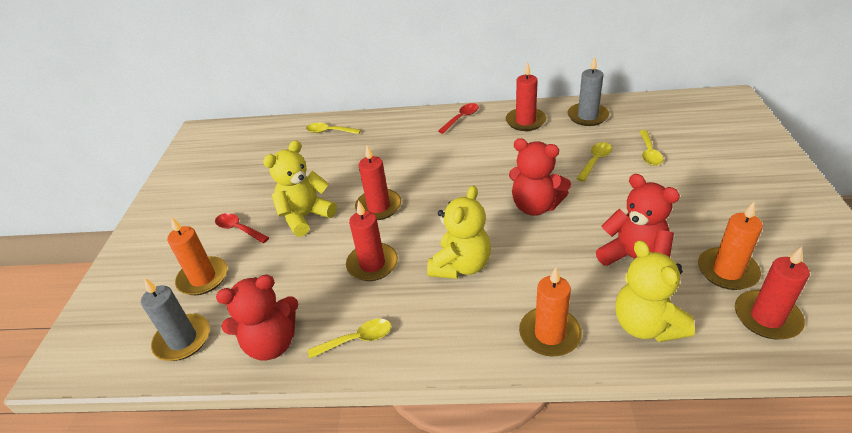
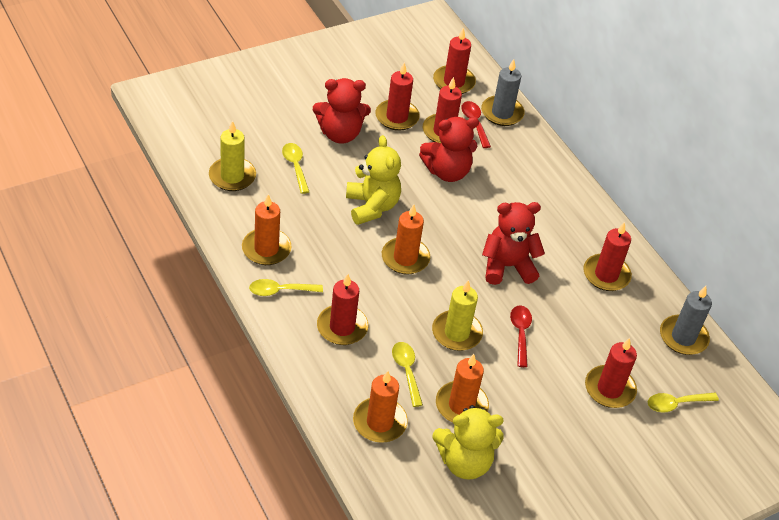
orange candle: [167,217,227,295] [519,267,582,357] [698,202,763,290] = 3 -> [242,194,292,265] [353,371,408,443] [382,204,430,275] [436,354,489,423] = 4
red candle: [346,200,398,281] [355,145,401,220] [506,62,546,131] [735,247,810,340] = 4 -> [317,274,368,345] [375,62,420,131] [423,77,462,143] [433,28,476,94] [583,222,632,291] [585,338,637,408] = 6
yellow candle: none = 0 -> [209,121,256,191] [432,280,483,351] = 2
yellow teddy bear: [263,140,337,237] [427,185,491,279] [615,240,695,342] = 3 -> [346,135,401,225] [433,405,504,480] = 2

